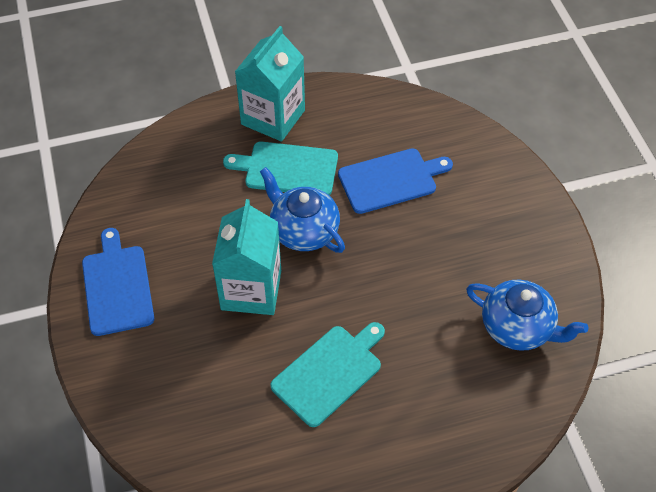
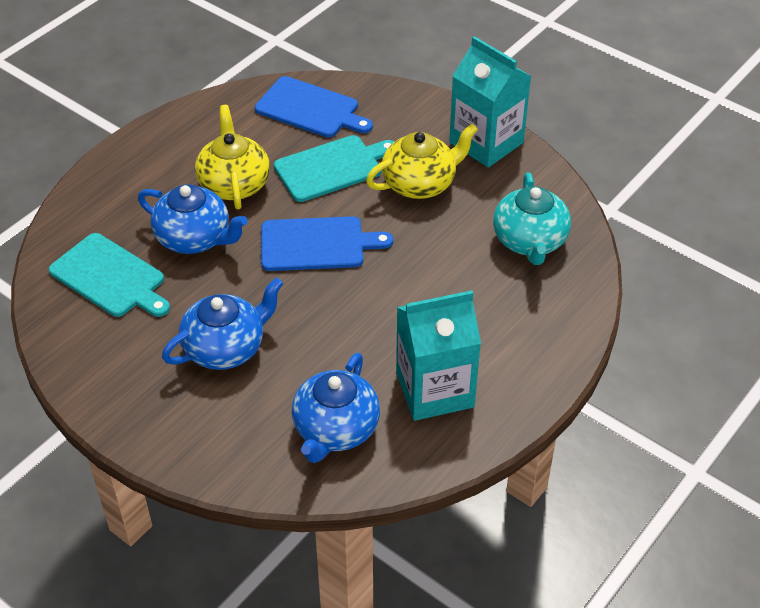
blue teapot: [260,167,345,253] [466,280,588,351] = 2 -> [138,185,248,254] [162,277,283,370] [292,353,380,463] = 3
turquoise teapot: none = 0 -> [493,172,571,265] = 1
yellow teapot: none = 0 -> [195,105,270,209] [366,123,478,199] = 2

